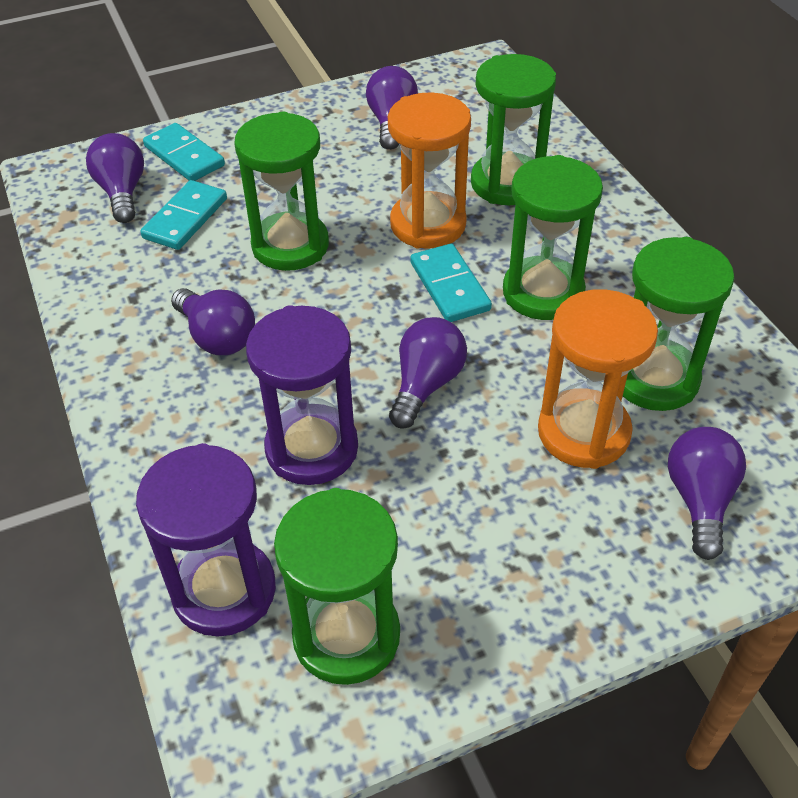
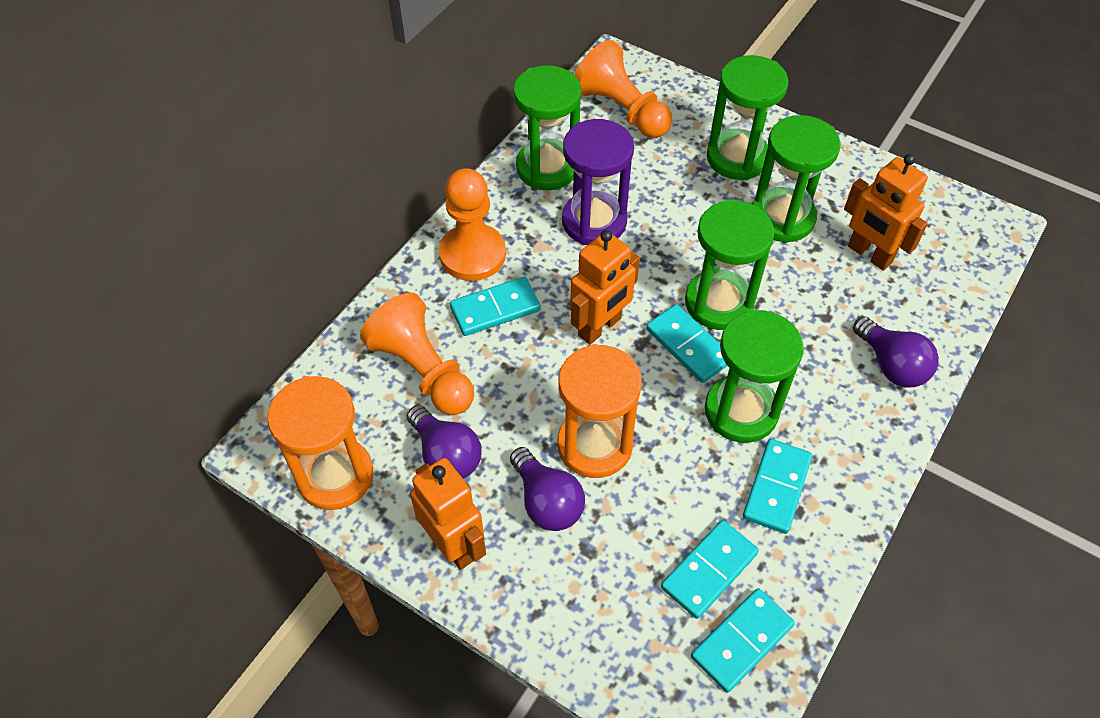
orange pawn: none = 0 -> [360,292,474,415] [439,168,506,281] [574,40,672,138] = 3
orange robot: none = 0 -> [410,458,486,570] [570,230,640,345] [844,154,928,271] = 3
purple hourglass: [136,443,276,636] [246,305,358,485] = 2 -> [562,119,634,245] = 1
purple light bulb: [86,133,144,223] [171,288,255,355] [366,66,418,150] [389,317,467,429] [668,427,746,560] = 5 -> [407,405,482,479] [510,447,585,531] [853,316,939,387] = 3
turquoise domino: [140,180,227,250] [143,123,225,181] [410,244,492,322] = 3 -> [450,277,541,336] [646,304,727,383] [661,520,759,619] [691,588,795,693] [743,439,812,534] = 5

